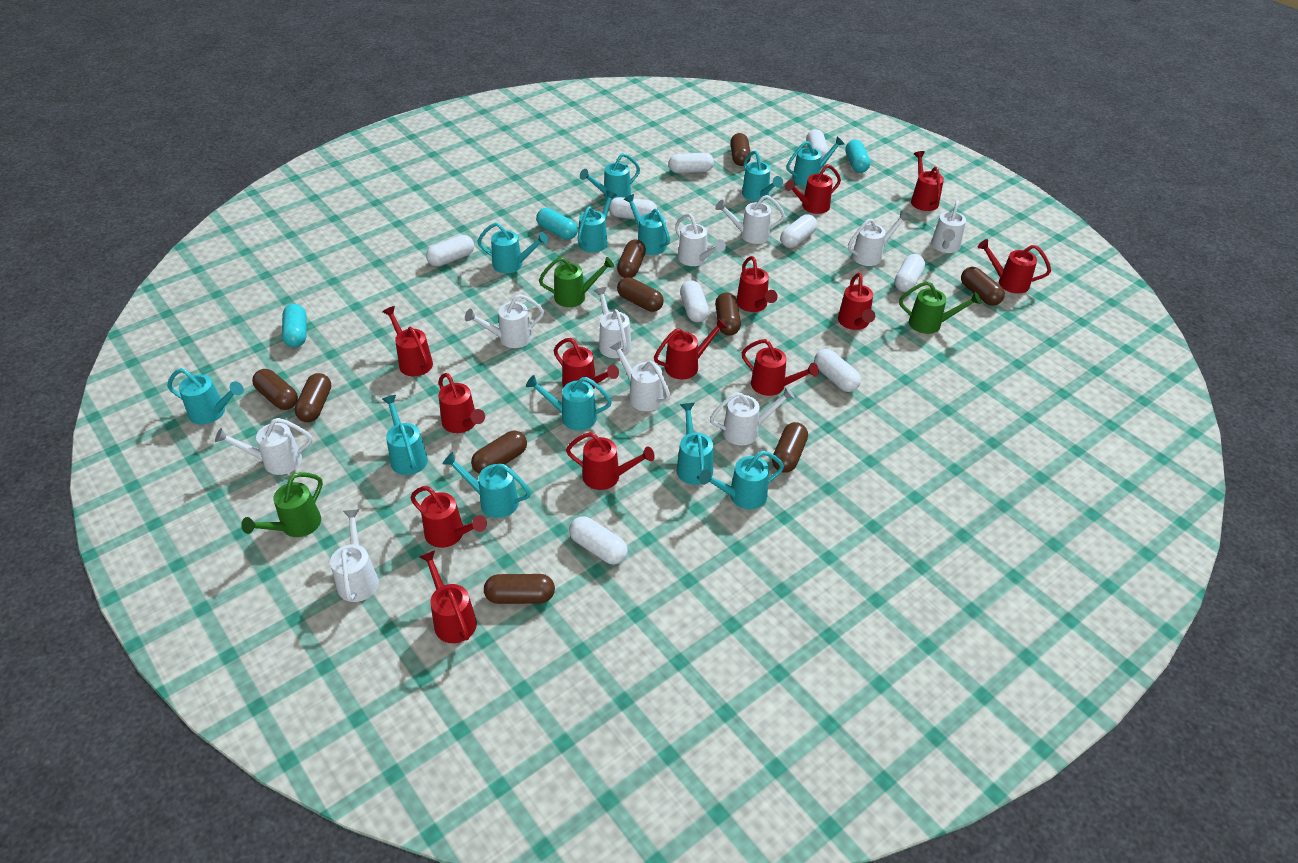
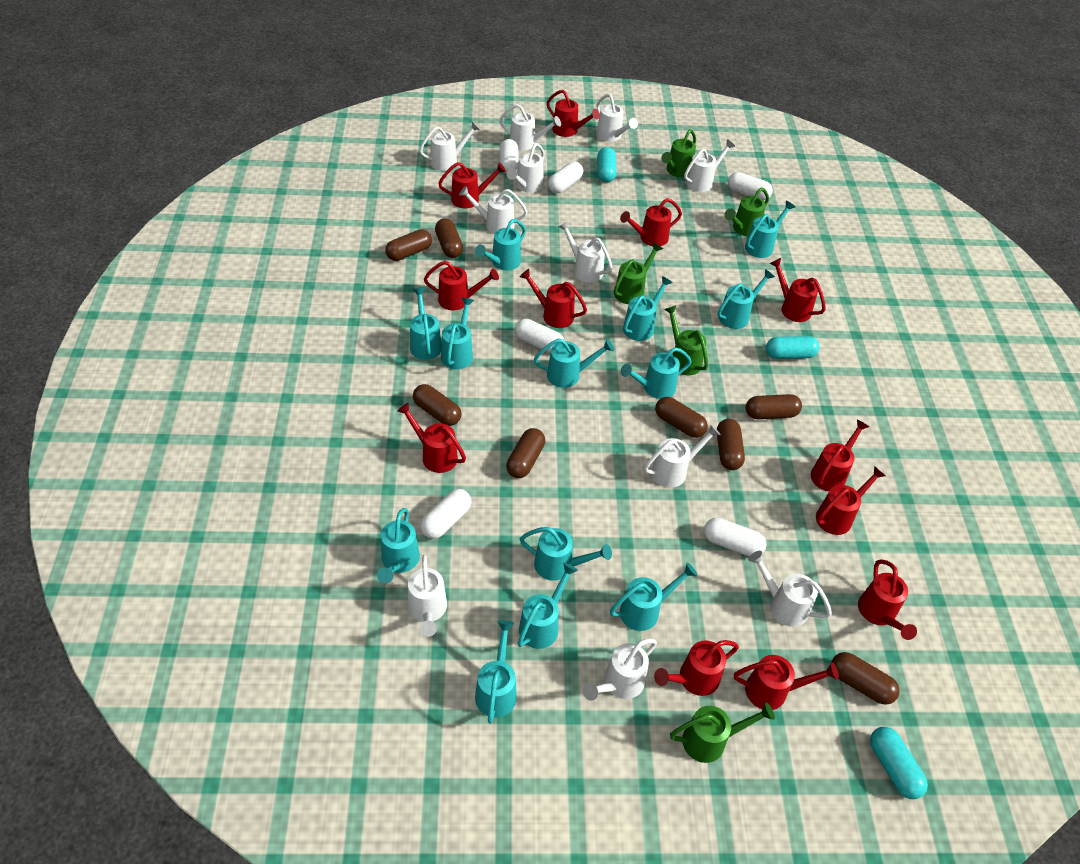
brown capsule: [252,369,298,410] [295,373,331,422] [471,430,527,474] [484,574,555,604] [617,240,646,278] [617,277,664,312] [715,292,741,336] [730,133,751,166] [772,422,808,473] [961,267,1005,306] = 10 -> [385,229,432,261] [413,384,461,426] [435,218,463,258] [506,428,545,478] [655,397,708,438] [717,419,745,470] [746,394,802,419] [831,652,900,705] = 8
green watering can: [241,472,323,537] [539,257,615,307] [899,281,981,334] = 3 -> [614,242,663,304] [661,129,696,178] [664,305,708,375] [670,703,775,763] [724,187,769,236] = 5
red watering can: [382,306,433,376] [411,486,487,548] [419,550,477,643] [438,373,485,433] [554,338,619,389] [566,432,655,490] [654,318,728,380] [737,256,778,312] [741,339,819,396] [785,164,841,214] [838,273,875,330] [911,151,944,211] [978,239,1051,294] = 13 -> [397,403,466,473] [424,261,499,310] [438,162,506,208] [520,269,587,328] [547,90,600,137] [620,198,682,246] [654,640,739,696] [734,655,839,710] [770,258,826,322] [811,419,869,492] [816,466,885,535] [858,559,917,640] = 12
turquoise watering can: [168,368,244,425] [382,395,428,475] [443,452,531,518] [477,222,548,273] [526,375,612,431] [577,190,617,253] [580,153,640,201] [624,194,670,255] [677,403,713,485] [699,451,784,509] [742,151,783,201] [787,137,844,186] = 12 -> [377,508,420,583] [410,288,441,360] [441,297,474,370] [475,219,526,270] [475,620,517,724] [518,563,578,649] [520,527,612,581] [534,339,614,388] [610,563,697,631] [621,347,692,399] [623,276,673,341] [717,269,775,329] [745,201,795,258] = 13
white capsule: [426,235,474,267] [569,516,628,564] [609,197,657,219] [669,153,714,173] [680,280,709,322] [780,214,817,248] [806,129,829,159] [814,349,861,392] [894,254,925,292] = 9 -> [420,489,472,539] [500,139,519,174] [515,319,565,353] [548,161,583,193] [704,518,766,556] [728,172,773,200] = 6
white watering can: [215,418,312,475] [330,509,379,602] [465,294,544,348] [594,287,631,358] [609,341,670,411] [675,213,726,266] [710,387,795,445] [715,195,785,244] [848,211,909,266] [931,200,966,253] = 10 -> [408,555,447,637] [419,121,480,171] [459,186,528,234] [499,104,561,151] [507,143,545,193] [559,221,613,282] [583,638,657,701] [597,94,638,142] [644,425,721,488] [684,139,735,192] [748,551,832,627] = 11

